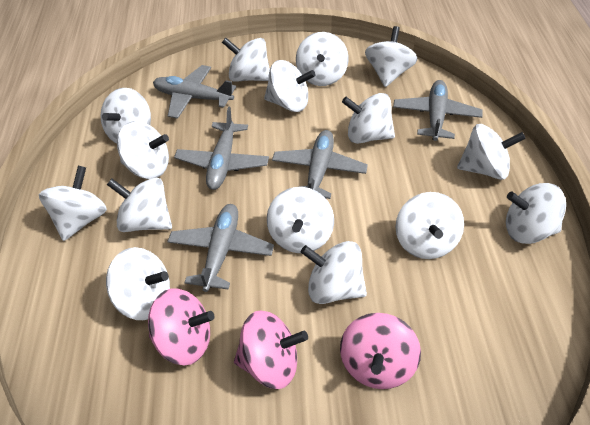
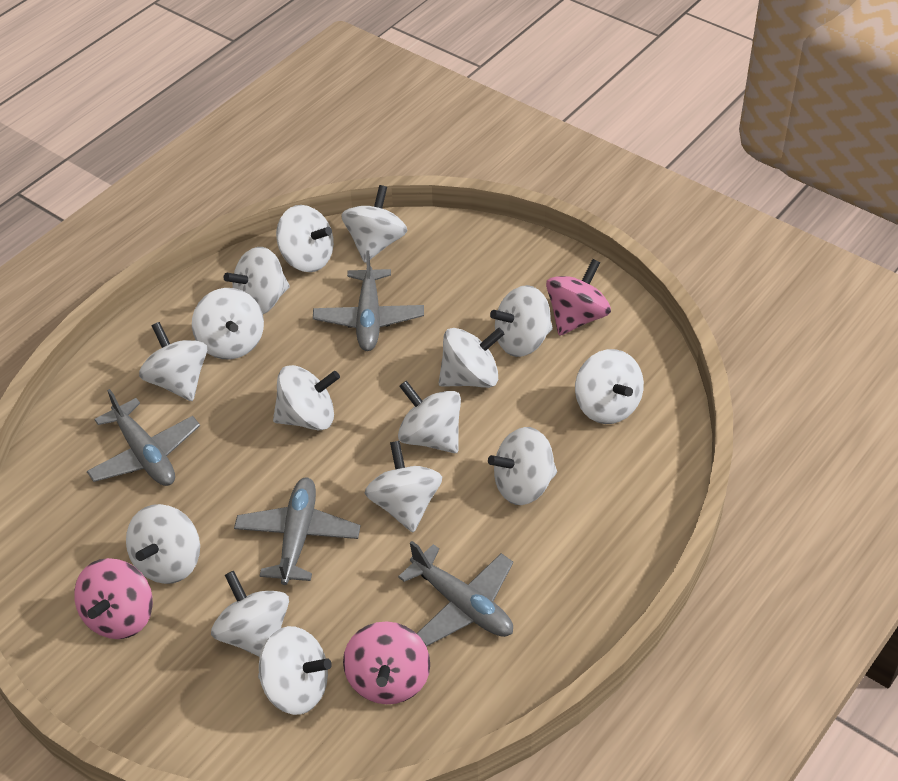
grey plane: [153,65,236,119] [167,204,274,292] [174,107,269,190] [272,130,368,199] [393,80,482,141] = 5 -> [87,389,200,486] [234,477,360,585] [313,251,424,351] [398,541,513,647] = 4

